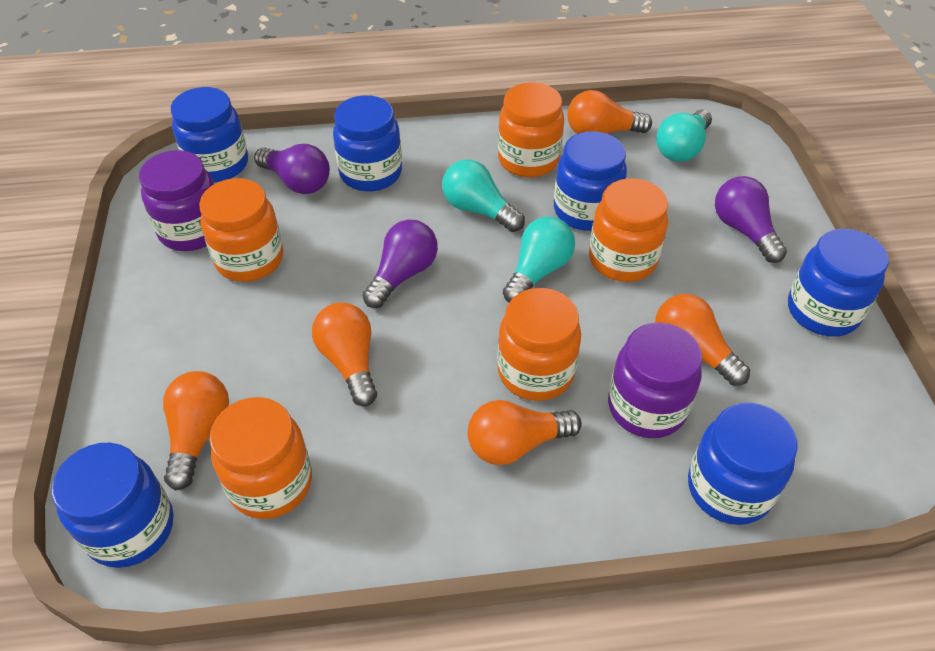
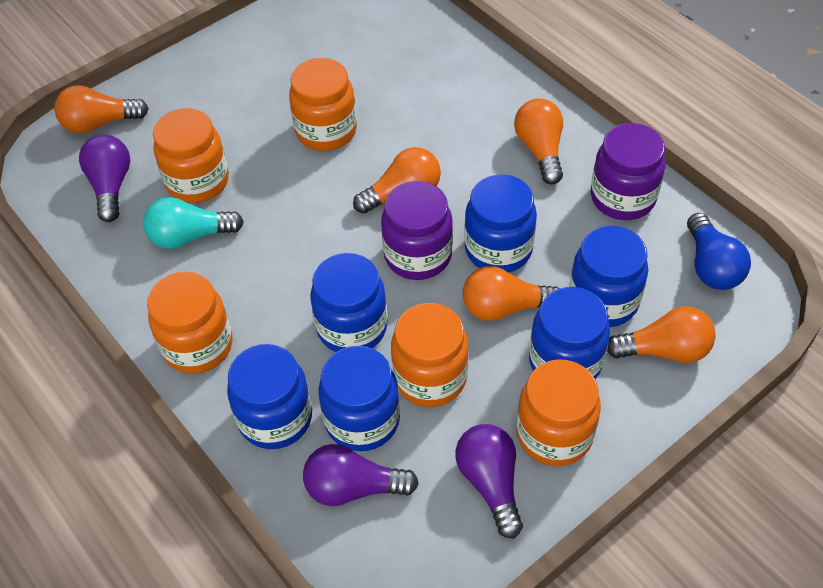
blue light bulb: none = 0 -> [687,213,751,290] = 1
turquoise light bulb: [442,160,525,232] [503,216,575,303] [656,109,712,162] = 3 -> [143,197,244,249] = 1

